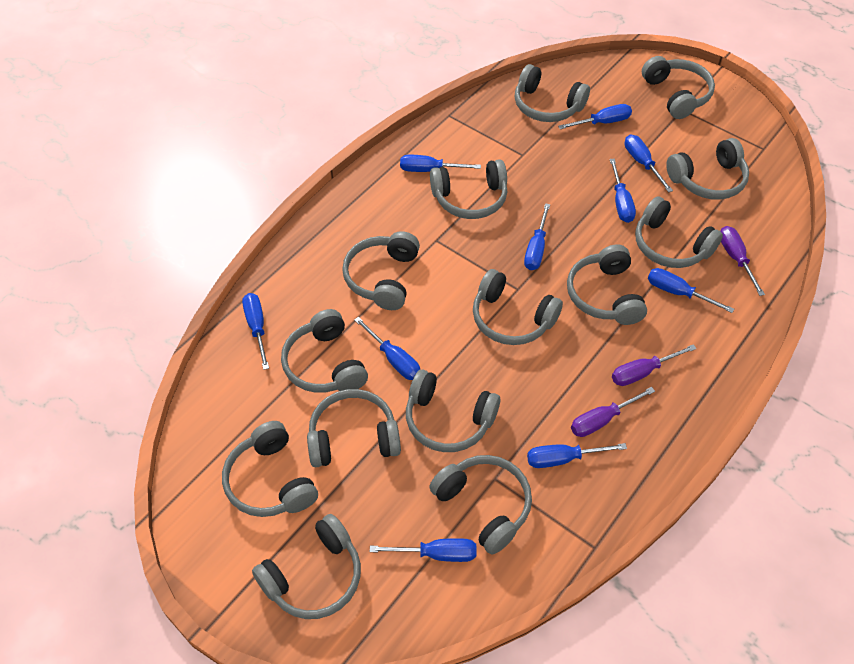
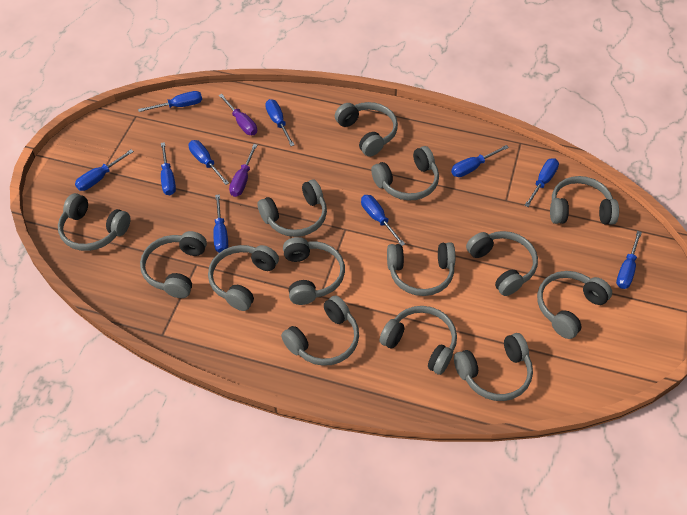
purple screwdriver: [571,387,655,437] [612,344,697,386] [721,226,765,296] = 3 -> [219,94,257,135] [229,144,257,197] = 2

